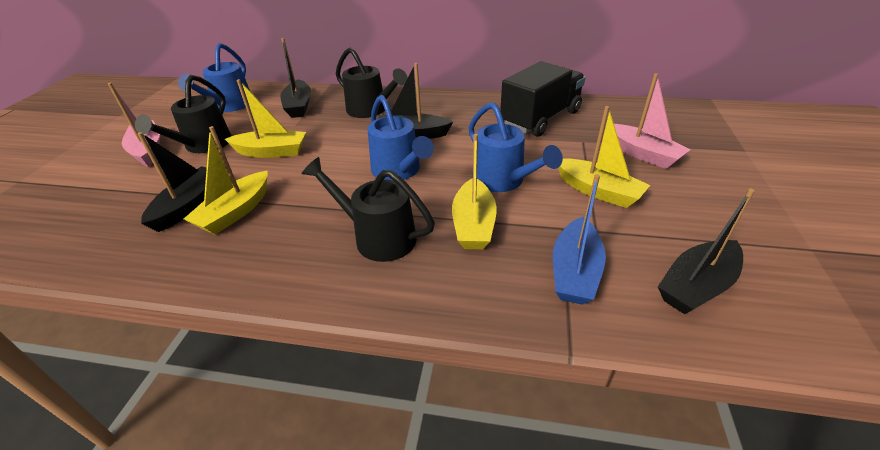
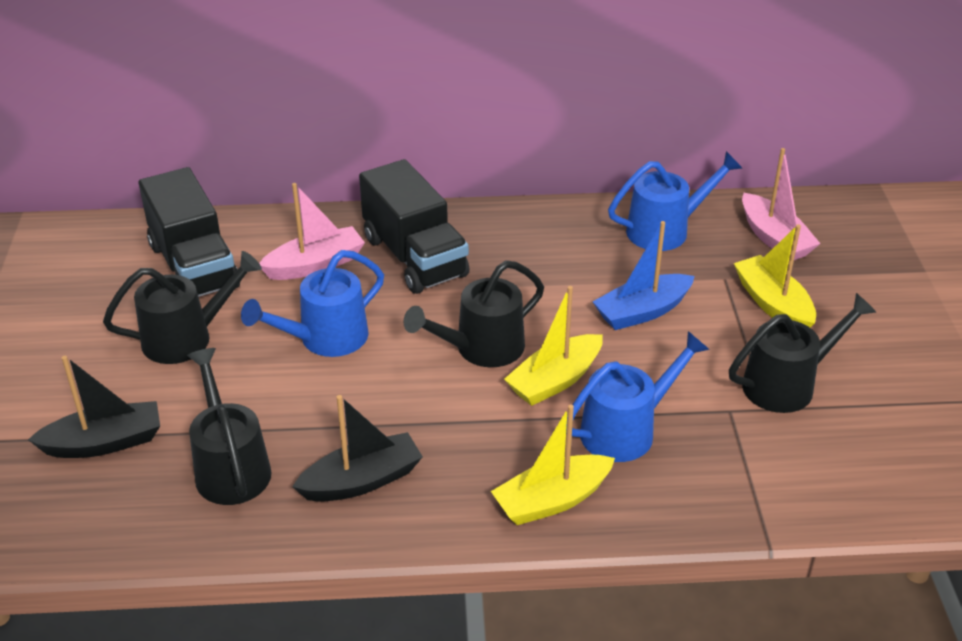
black boat: [137,132,207,232] [281,38,311,118] [378,63,453,139] [658,189,755,314] = 4 -> [28,356,160,458] [292,395,423,502] = 2
black truck: [500,61,586,137] = 1 -> [138,167,240,297] [359,159,470,294] = 2
black watering can: [135,75,232,153] [302,157,435,262] [336,48,408,118] = 3 -> [103,251,262,364] [187,348,272,505] [404,260,544,367] [729,293,876,413] = 4
yellow boat: [184,126,268,235] [225,79,306,158] [452,134,497,249] [558,106,650,208] = 4 -> [491,405,615,525] [504,286,603,406] [734,224,816,328] = 3

